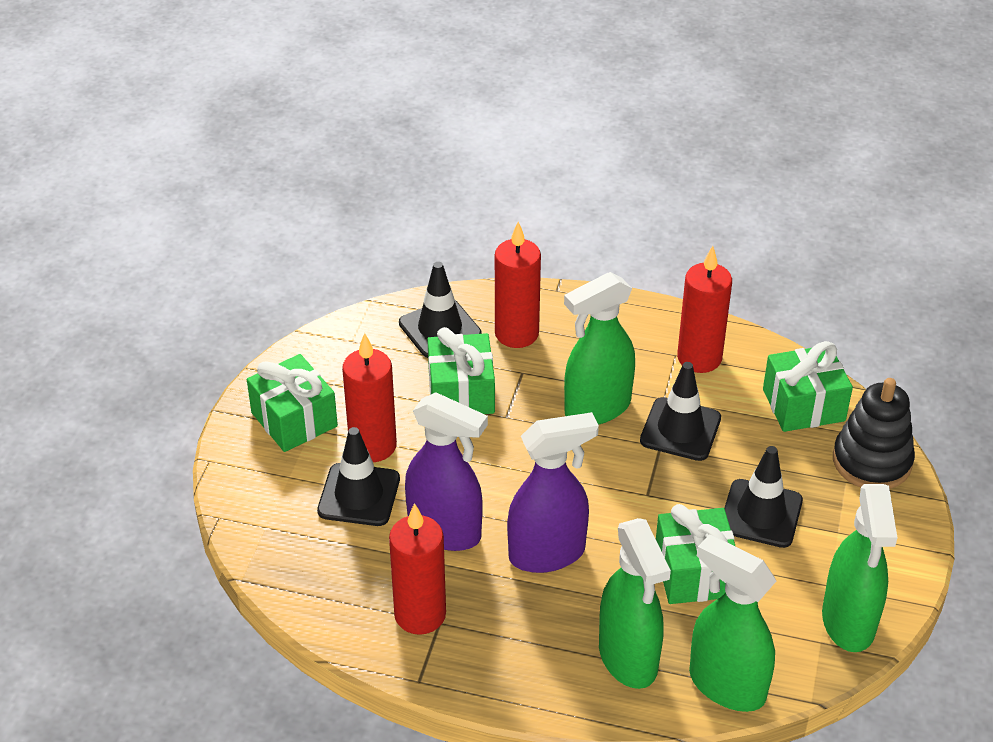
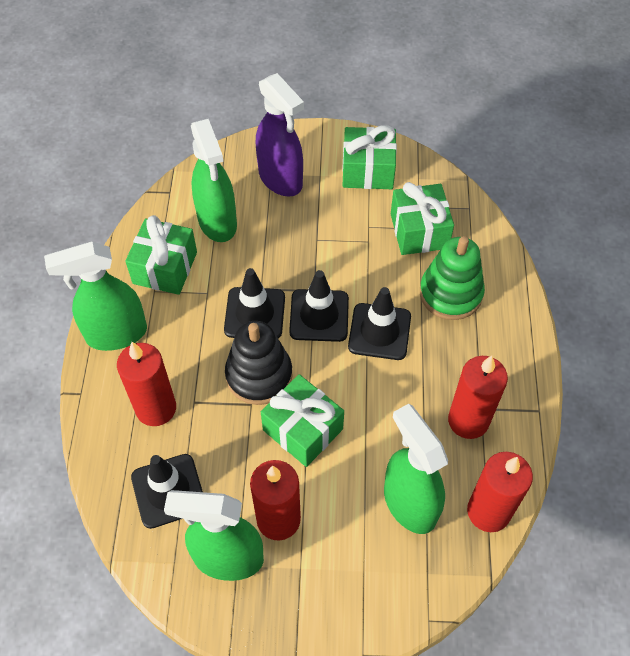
green stacking toy: none = 0 -> [420,236,485,320] = 1
purple spray bottle: [405,392,488,551] [507,412,599,573] = 2 -> [256,73,304,197] = 1

